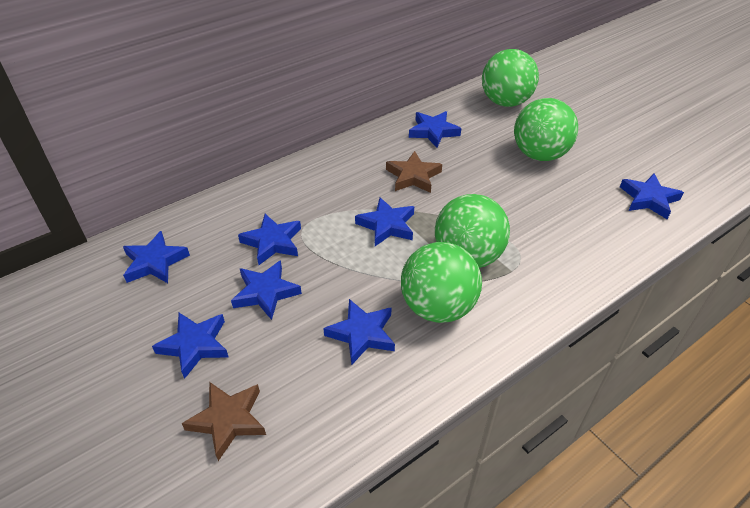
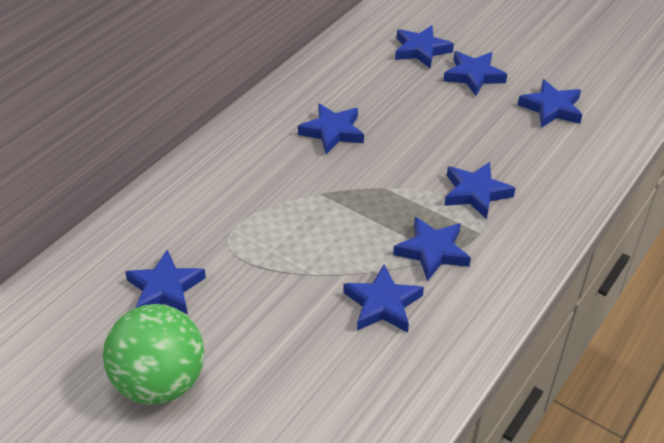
brown star: [182,382,266,461] [386,151,442,193] = 2 -> none = 0
green ball: [401,242,482,323] [435,194,510,268] [482,49,539,107] [514,98,578,161] = 4 -> [103,304,204,405] = 1

